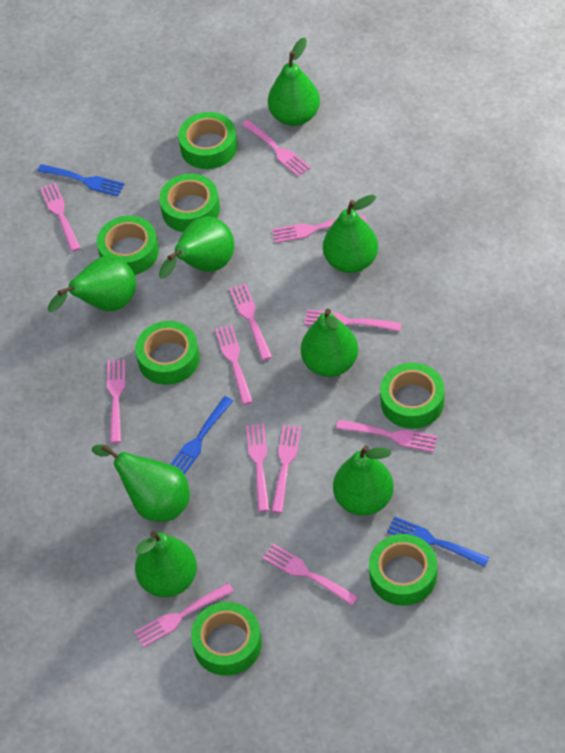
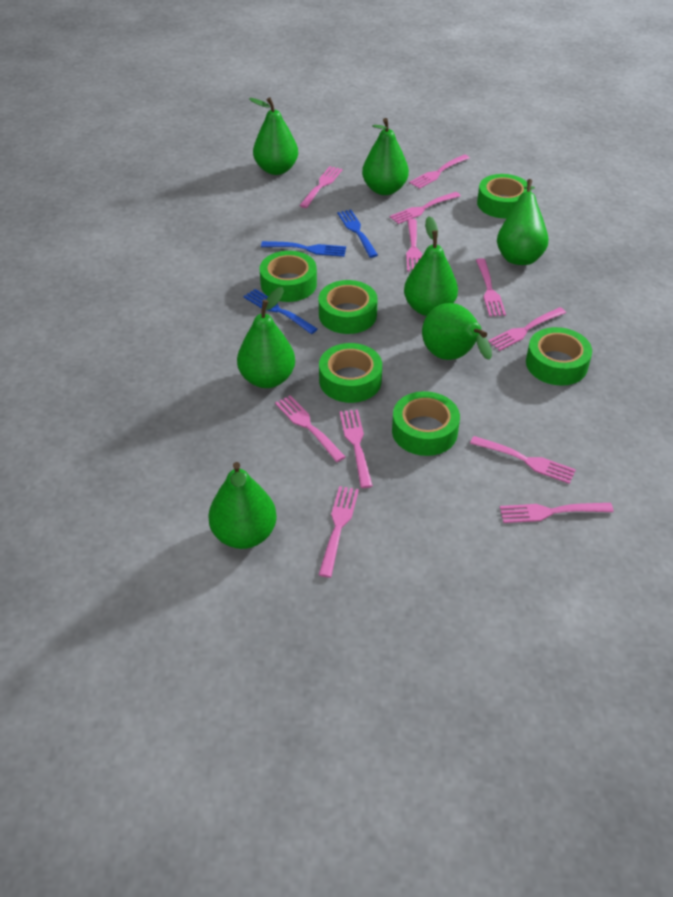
green pear: [48,256,136,312] [92,444,190,522] [135,531,197,597] [159,217,234,279] [268,38,320,126] [301,309,358,377] [323,194,378,273] [333,446,394,516] = 8 -> [208,462,277,549] [237,287,295,388] [249,98,298,175] [362,118,409,195] [404,216,458,316] [422,303,492,360] [497,179,549,265] = 7
green tape: [97,216,159,275] [135,321,200,385] [159,174,220,232] [178,112,237,169] [191,602,262,676] [369,534,437,606] [380,363,444,429] = 7 -> [260,251,317,302] [319,280,378,334] [319,343,382,403] [392,391,460,456] [477,174,531,219] [526,327,592,386] = 6
pink fork: [40,183,81,252] [107,359,125,443] [134,583,234,648] [215,324,253,405] [229,283,272,361] [242,120,311,177] [246,423,270,512] [263,544,358,606] [271,425,301,513] [272,215,366,243] [304,309,402,332] [336,420,438,452] = 12 -> [275,395,345,462] [299,166,342,208] [318,486,359,578] [340,409,373,488] [390,192,461,224] [406,219,422,271] [409,154,470,189] [470,436,576,484] [476,258,506,317] [488,307,566,351] [500,503,614,523] = 11

